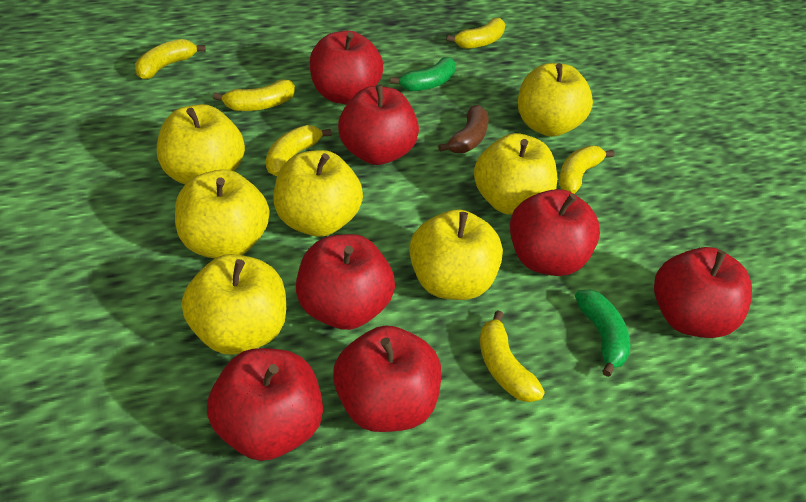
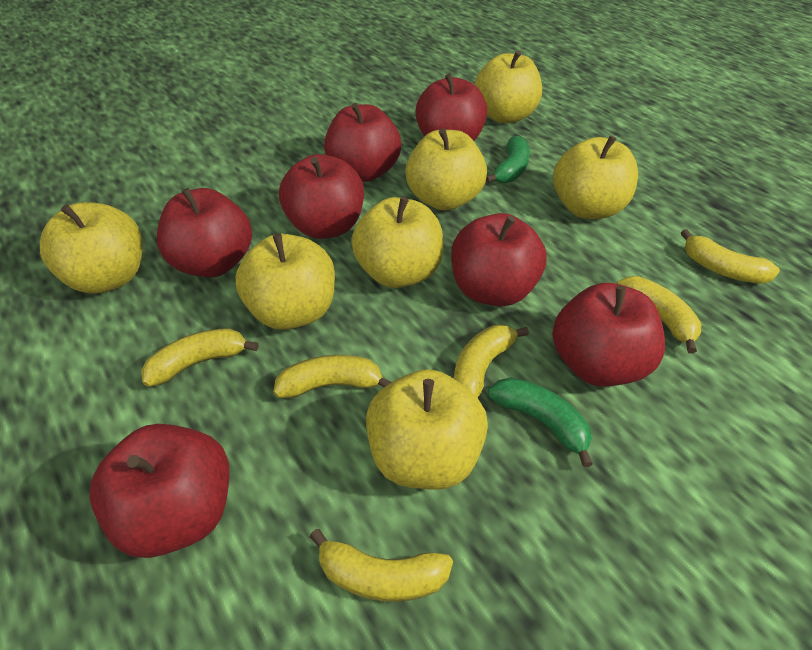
brown banana: [438,105,489,153] = 1 -> none = 0

